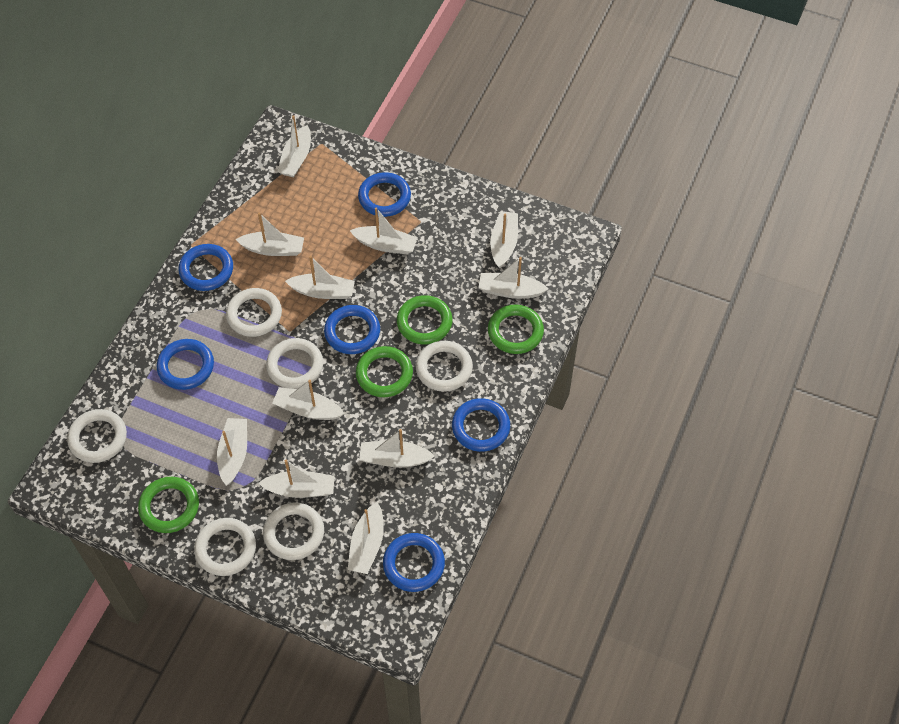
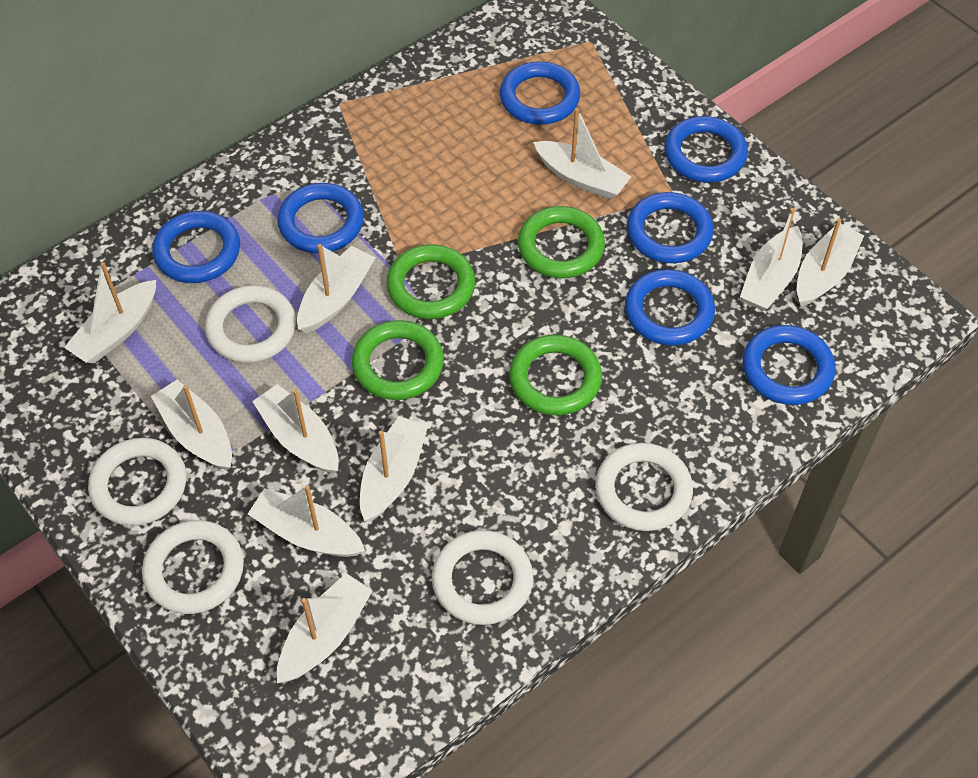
blue ring: [157,339,214,390] [178,244,233,291] [324,305,380,354] [358,172,411,217] [383,533,445,592] [452,398,510,452] = 6 -> [152,211,240,283] [277,183,364,253] [500,61,581,125] [625,269,715,346] [627,192,714,263] [664,116,748,183] [742,325,836,405] = 7
white boat: [217,418,247,486] [235,213,304,256] [258,460,335,498] [272,380,345,420] [277,115,311,177] [285,256,355,299] [348,502,384,574] [350,207,418,254] [359,429,435,467] [478,257,548,299] [490,211,518,268] = 11 -> [64,262,156,363] [151,380,232,470] [248,485,365,557] [252,384,339,473] [277,573,373,683] [297,244,375,333] [360,416,428,521] [533,108,632,199] [740,208,803,310] [797,218,864,306] = 10
white ring: [67,409,127,463] [194,518,256,576] [226,288,282,337] [263,502,324,560] [266,338,323,389] [416,341,473,392] = 6 -> [88,438,186,526] [142,520,244,614] [205,285,296,363] [432,530,533,625] [595,443,693,531] = 5

